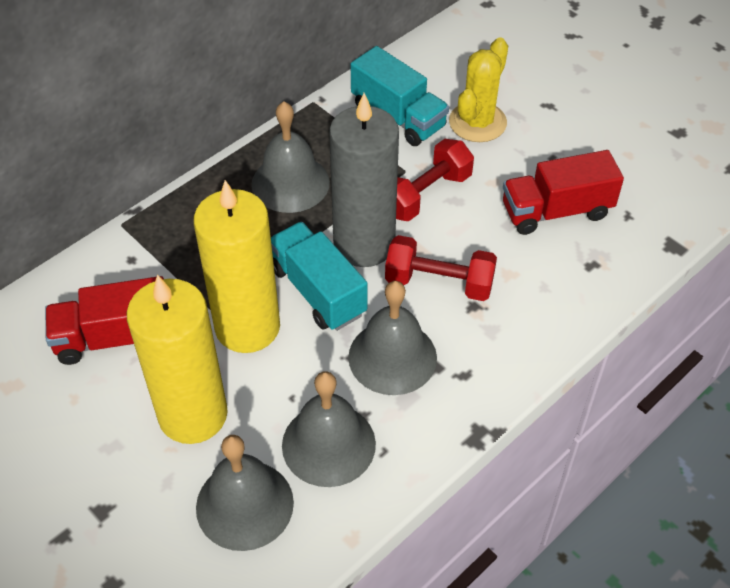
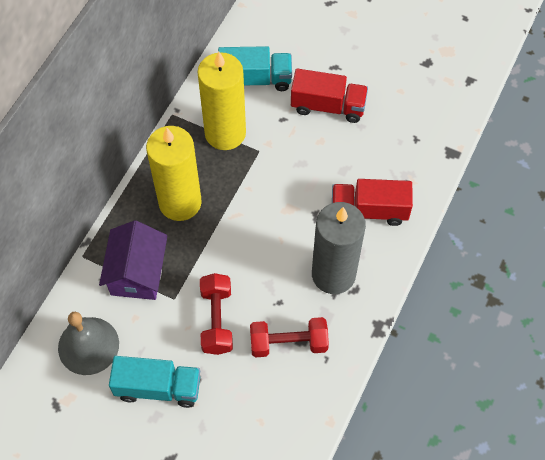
grey bell: [196,435,294,551] [251,102,330,213] [282,371,376,487] [348,281,437,395] = 4 -> [58,312,119,375] = 1
purple house: none = 0 -> [99,220,168,300] = 1
yellow cactus: [449,38,508,142] = 1 -> none = 0

